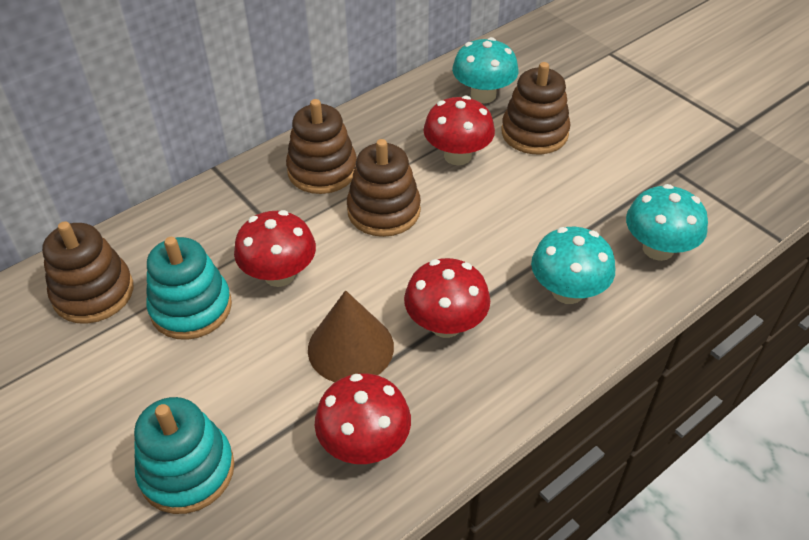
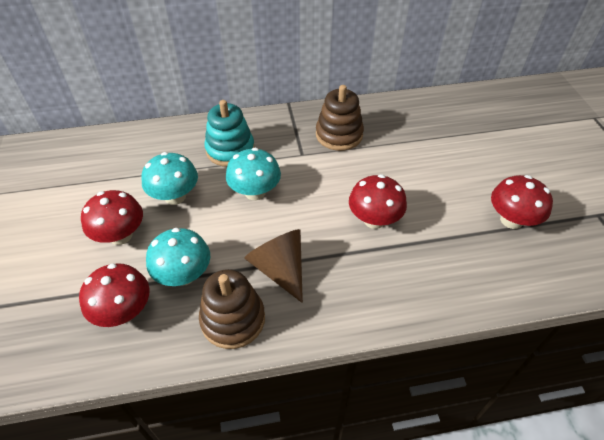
brown stacking toy: [42,221,133,324] [286,99,357,194] [347,139,421,237] [502,62,570,154] = 4 -> [199,269,265,349] [316,85,364,151] = 2
turquoise stacking toy: [134,397,234,514] [146,237,232,340] = 2 -> [204,100,255,167] = 1

